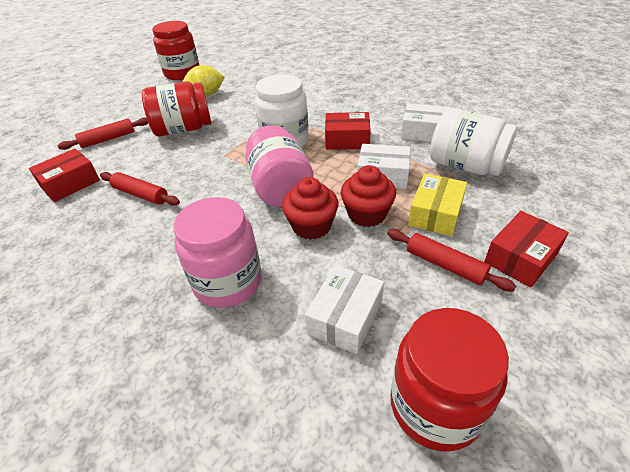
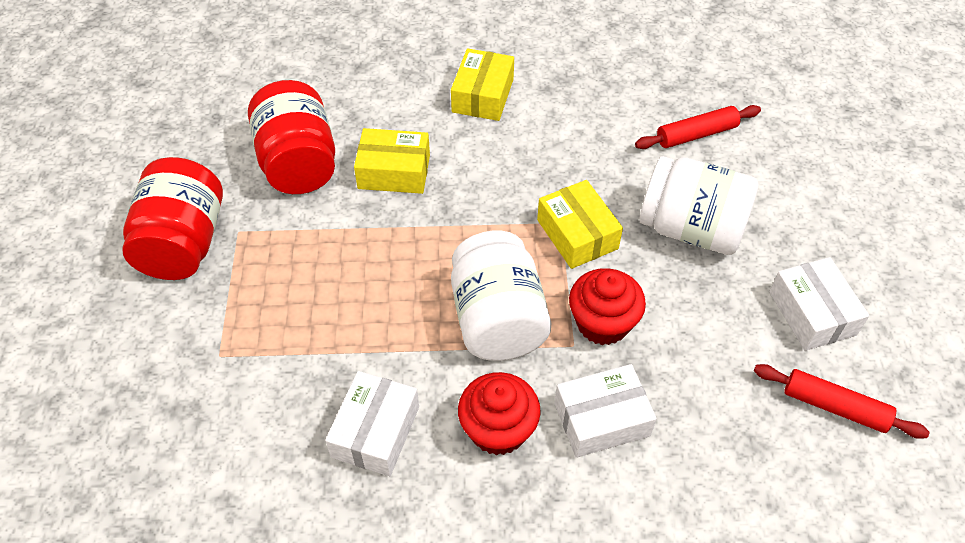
pink jar: [173,197,262,308] [245,125,314,207] = 2 -> none = 0
red box: [29,148,100,202] [325,112,371,150] [484,211,569,288] = 3 -> none = 0
red jar: [142,81,211,137] [152,21,199,80] [391,308,509,452] = 3 -> [122,157,223,280] [248,80,335,194] = 2
red rolling pin: [58,117,148,150] [100,172,180,206] [387,229,516,291] = 3 -> [635,105,761,149] [754,364,930,439] = 2
yellow box: [408,173,467,236] = 1 -> [354,128,430,194] [451,48,514,121] [537,180,623,269] = 3
yellow lemon: [183,65,225,97] = 1 -> none = 0

